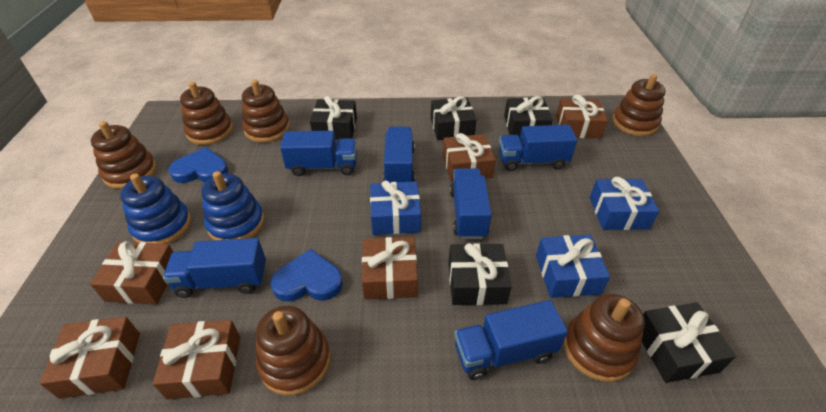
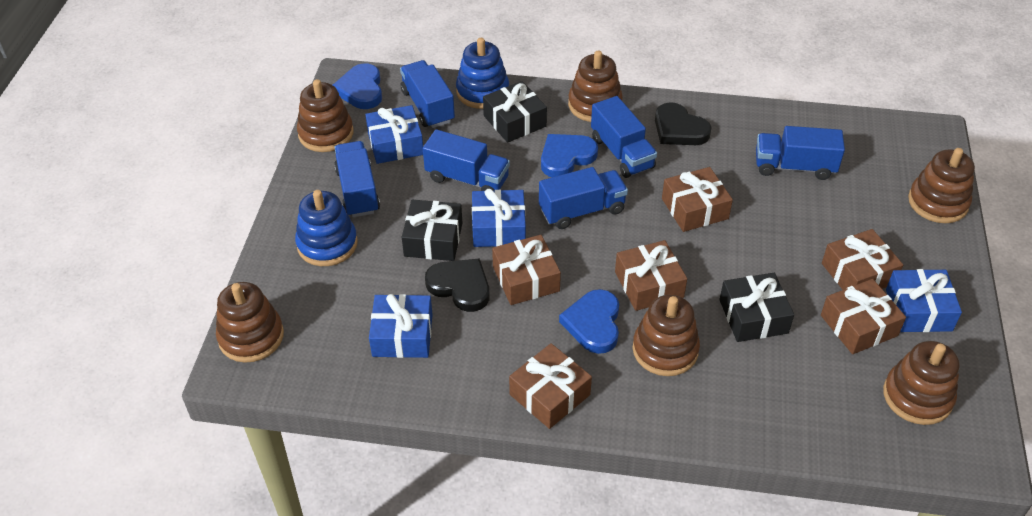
black gift: [310,96,357,140] [431,96,477,140] [448,243,512,305] [504,96,553,138] [642,302,736,383] = 5 -> [402,200,462,261] [483,81,547,143] [719,273,794,342] = 3
black heart: none = 0 -> [425,258,490,312] [655,102,711,145] = 2
blue gift: [370,180,421,235] [536,235,610,298] [590,177,659,230] = 3 -> [365,105,423,164] [369,294,433,358] [472,189,526,247] [886,269,962,332] = 4
blue heart: [168,147,228,183] [271,249,343,302] = 2 -> [333,63,382,109] [541,134,598,177] [559,289,619,354] = 3

